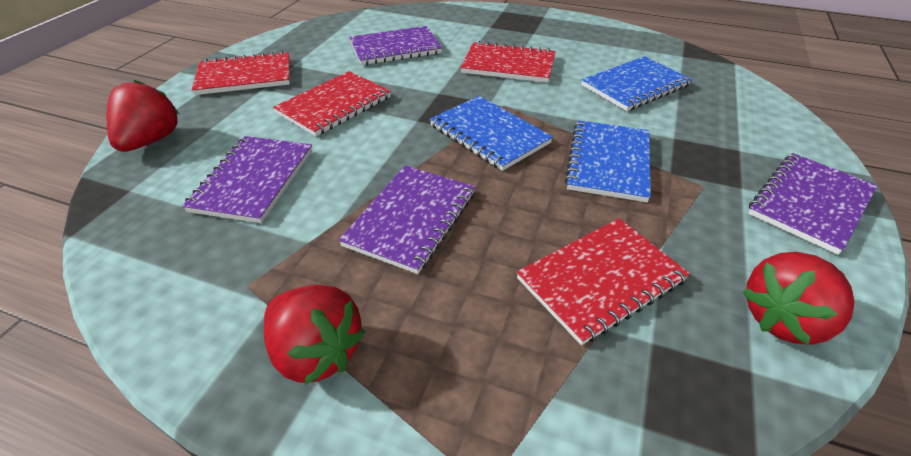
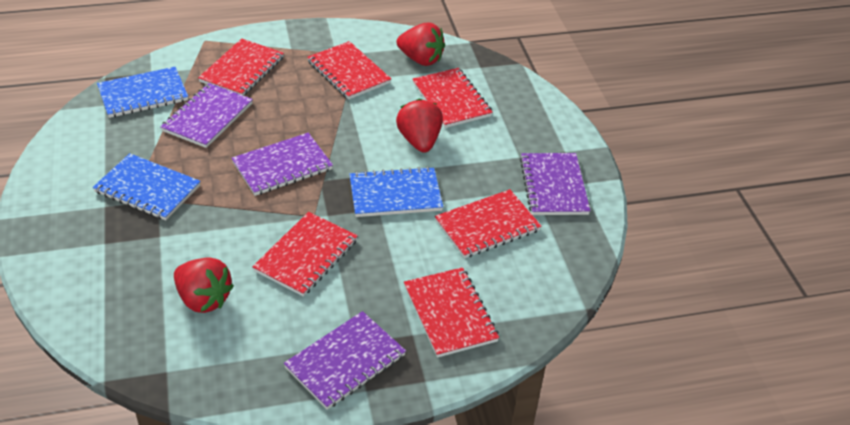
red notebook: [192,51,290,95] [273,71,391,136] [461,41,555,83] [517,218,690,345] = 4 -> [198,39,284,96] [252,212,358,297] [307,41,391,100] [404,267,499,358] [412,68,493,128] [435,189,542,258] = 6

